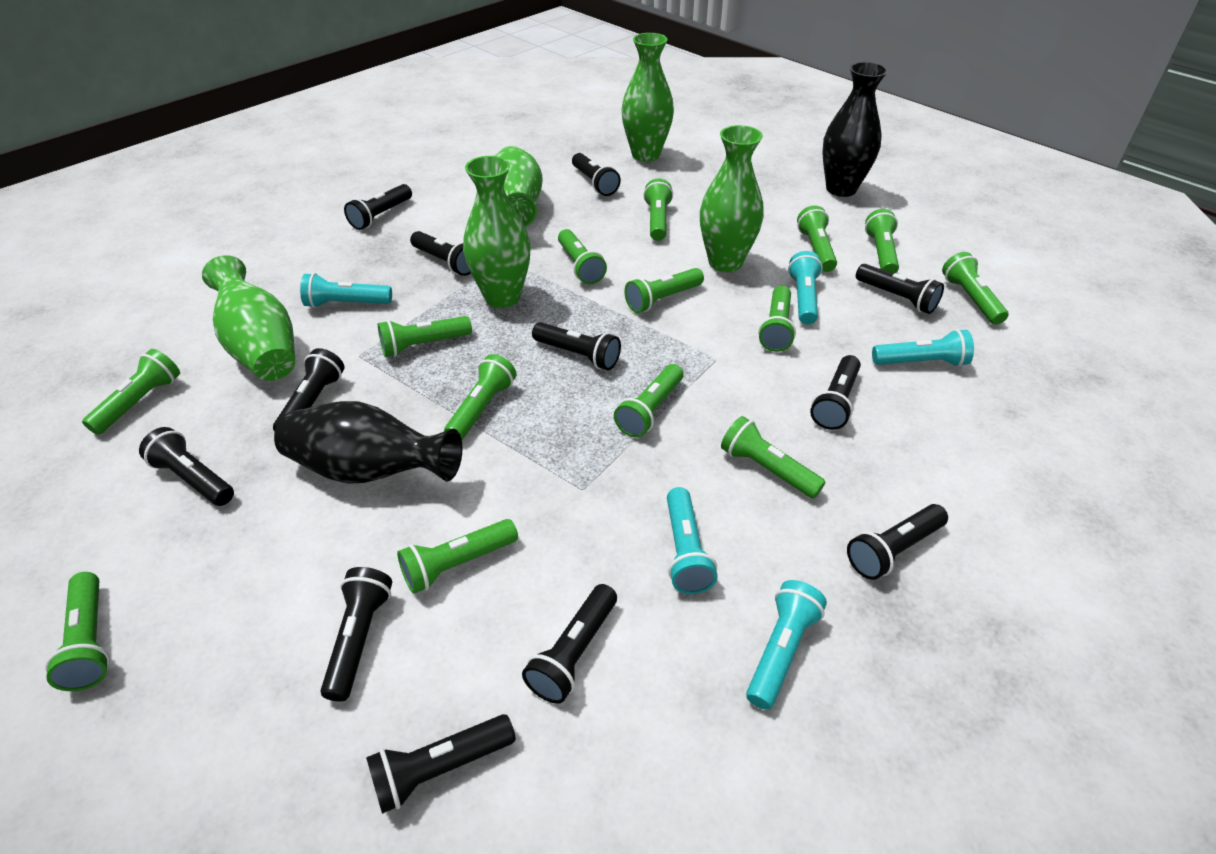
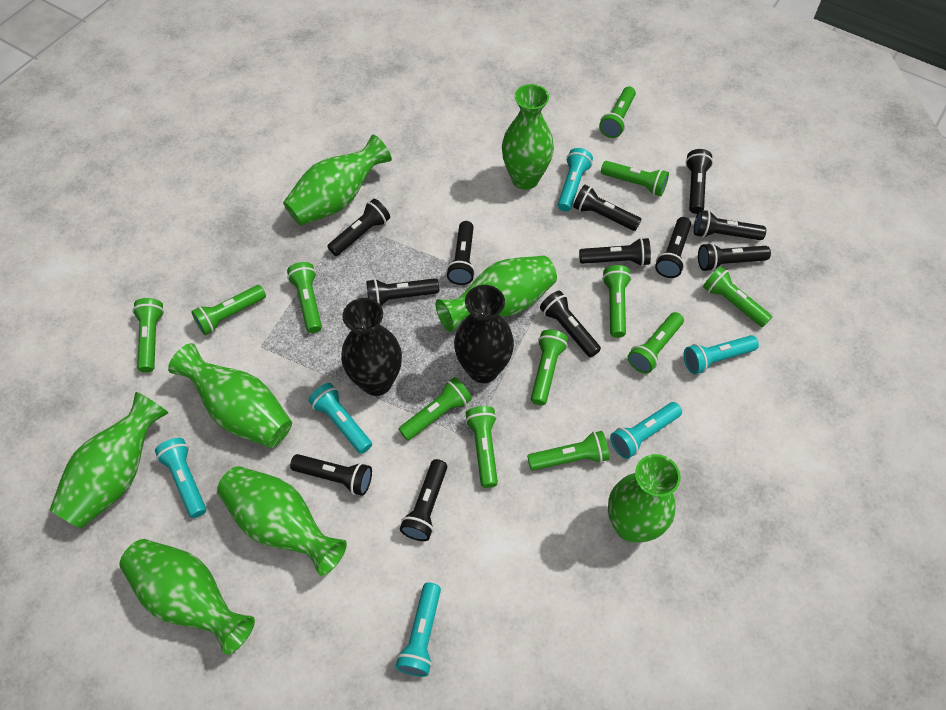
green flashlight: [45,572,110,691] [82,349,180,435] [378,316,472,357] [397,519,518,594] [444,354,516,440] [558,229,607,284] [614,364,683,438] [624,268,704,313] [643,178,673,241] [721,416,826,499] [758,286,796,352] [797,205,837,272] [865,209,899,274] [942,252,1008,325] = 14 -> [132,298,164,373] [191,285,266,335] [287,262,322,333] [399,377,472,441] [465,406,498,488] [527,431,609,471] [531,330,568,405] [599,87,636,138] [601,161,669,196] [602,265,632,338] [628,312,684,374] [703,266,772,327] = 12
green vase: [202,255,295,381] [463,156,531,308] [495,146,543,227] [622,33,674,162] [700,125,764,272] = 5 -> [50,392,168,528] [119,539,255,655] [168,343,292,448] [217,466,347,576] [283,134,392,226] [436,256,557,332] [502,84,554,190] [608,454,681,543] = 8
turquoise flashlight: [300,273,392,308] [667,487,718,594] [746,580,827,710] [788,251,823,325] [872,329,974,367] = 5 -> [155,438,206,518] [308,383,372,454] [395,583,441,677] [558,148,593,212] [610,402,682,459] [684,335,759,374] = 6

